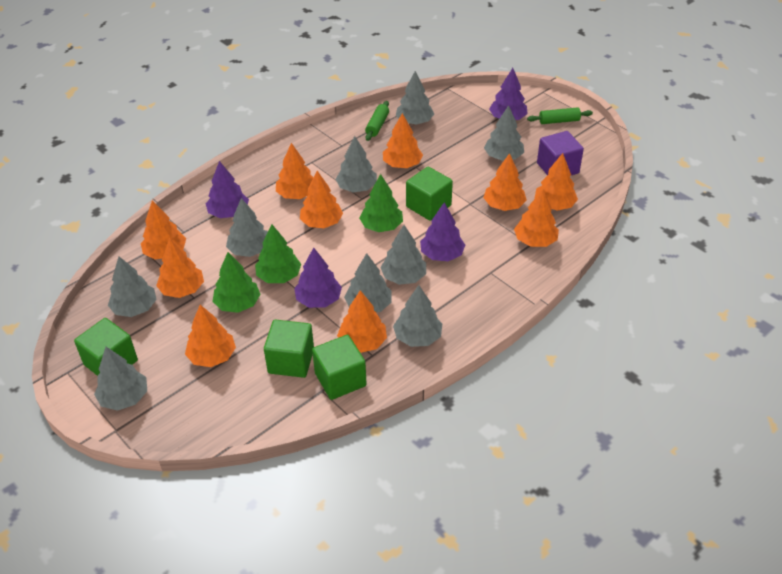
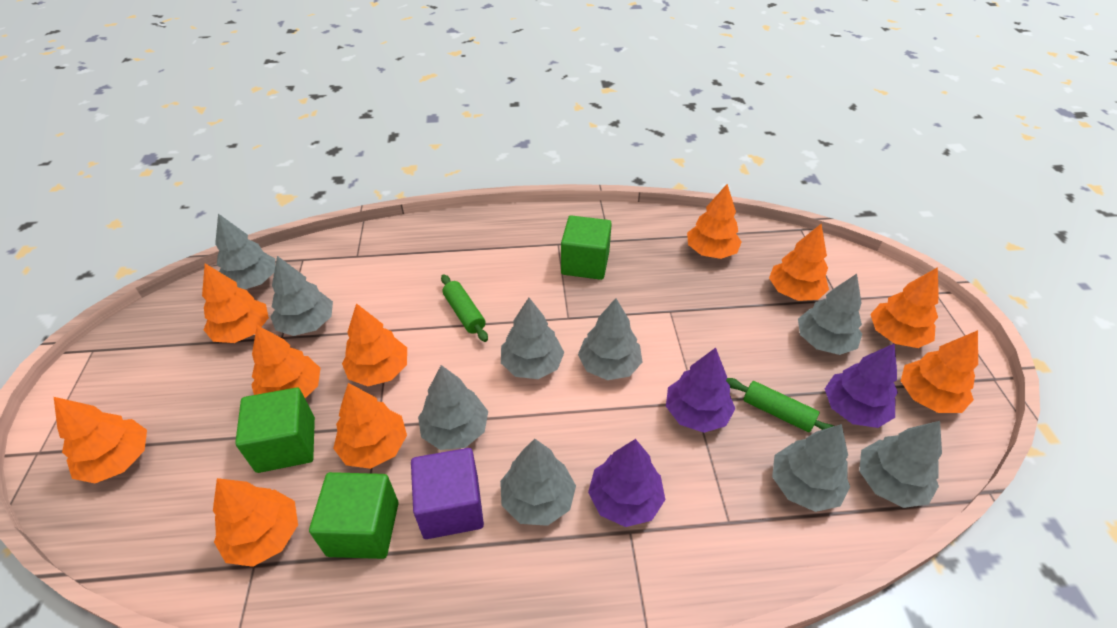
green cube: [74,318,138,376] [264,320,314,378] [312,335,367,400] [406,167,453,221] = 4 -> [235,388,315,473] [309,472,399,559] [561,215,612,280] = 3
green tree: [213,252,261,313] [255,224,301,283] [359,174,403,232] = 3 -> none = 0
purple tree: [206,161,249,218] [294,248,342,308] [420,202,465,261] [489,68,528,120] = 4 -> [588,439,665,527] [666,348,735,433] [825,344,898,428] = 3

